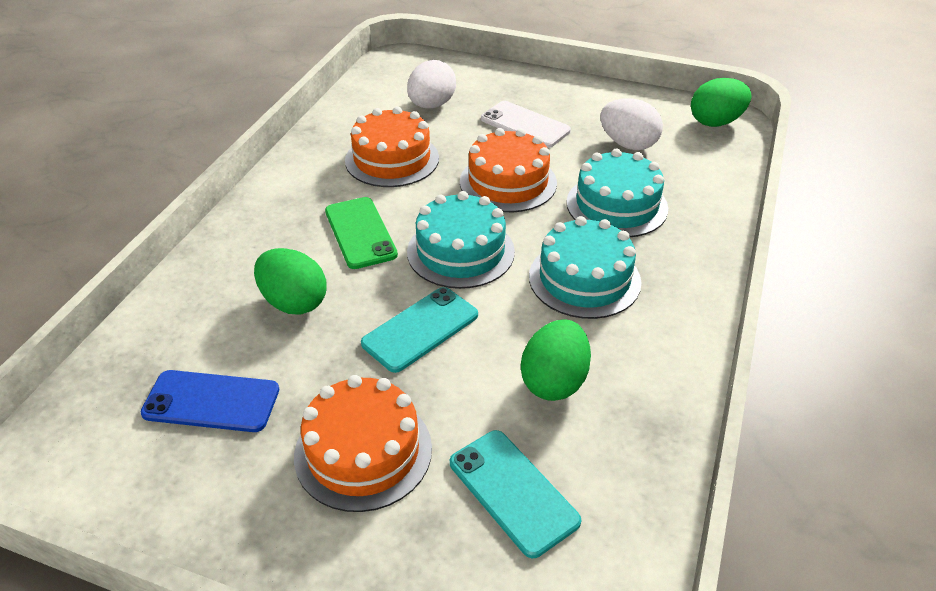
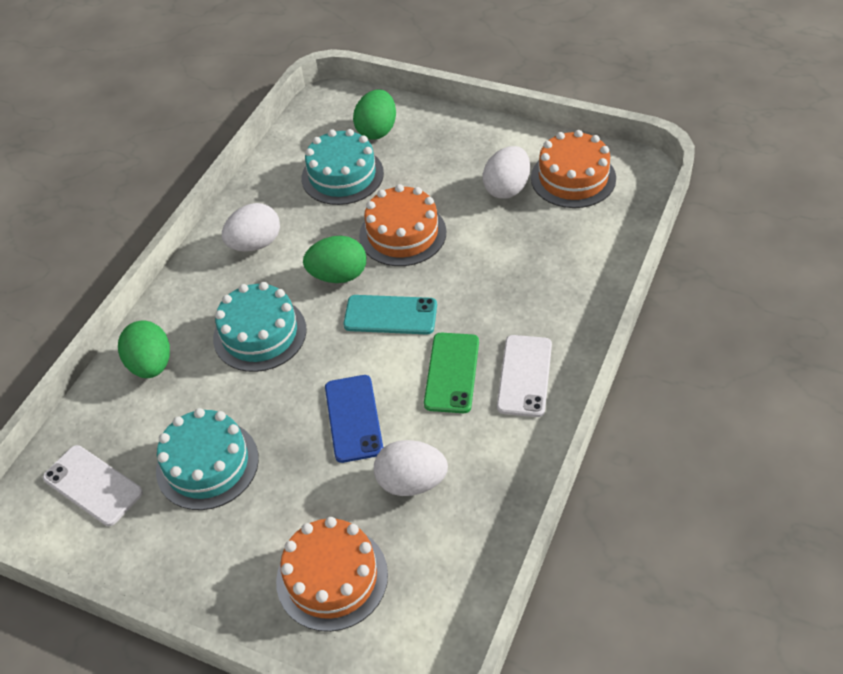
turquoise phone: [361,287,478,373] [450,430,582,558] = 2 -> [343,295,437,335] = 1
white egg: [407,60,456,108] [600,98,663,150] = 2 -> [222,203,280,252] [374,440,448,496] [483,146,530,199] = 3
white phone: [481,101,571,148] = 1 -> [43,445,143,526] [497,335,552,417] = 2

